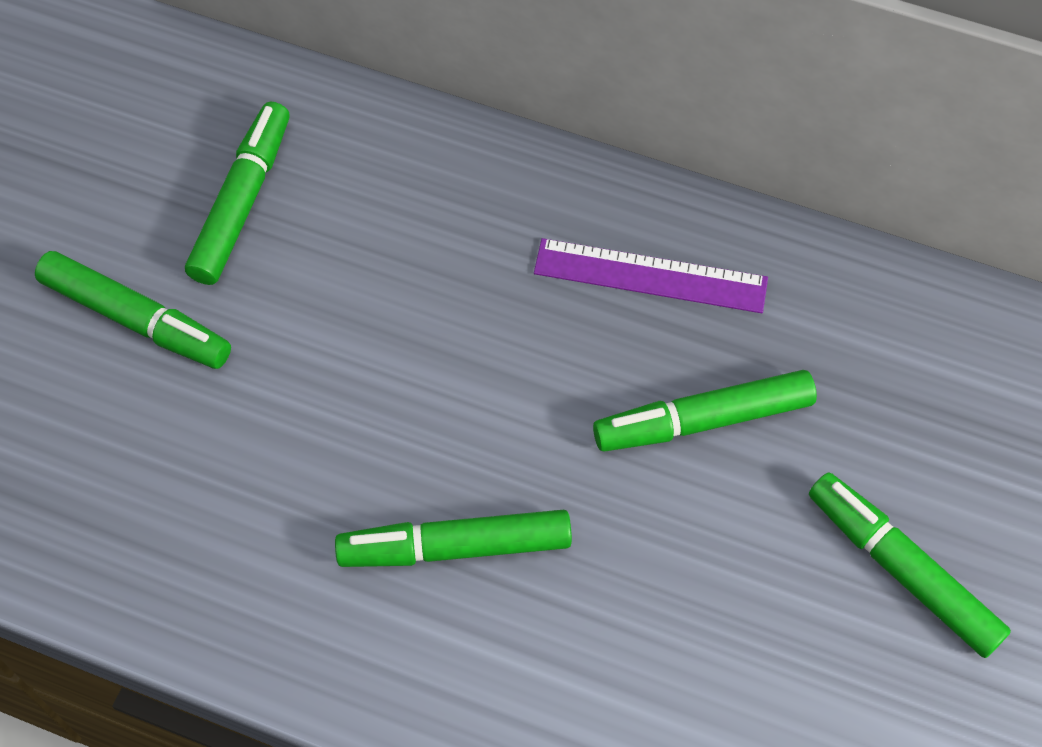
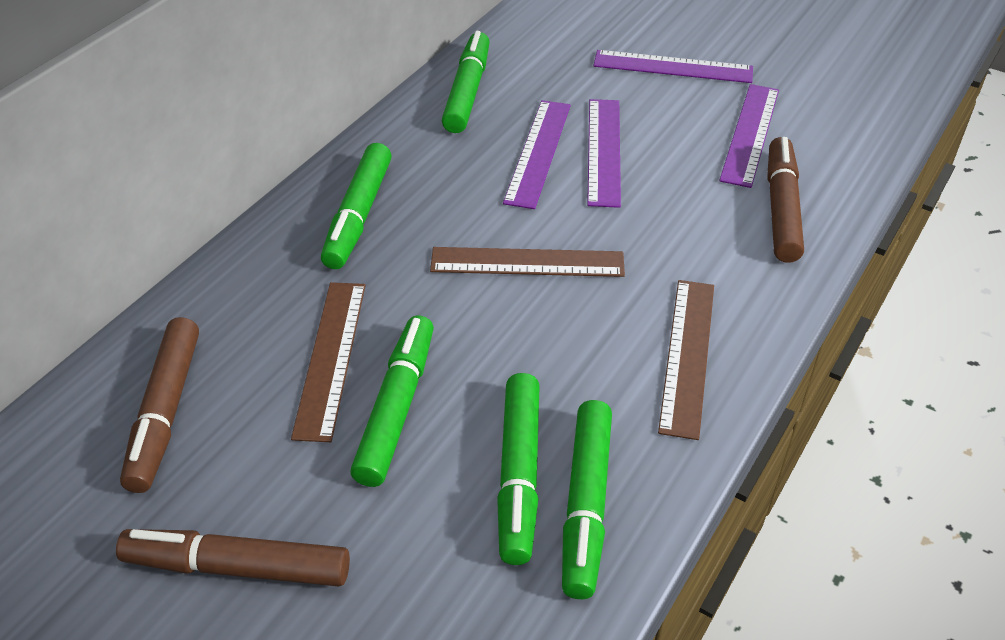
brown marker: none = 0 -> [116,529,350,586] [120,317,199,493] [767,137,804,263] = 3
brown ruler: none = 0 -> [291,282,366,442] [430,247,625,277] [658,280,714,440] = 3
purple ruler: [534,238,768,313] = 1 -> [503,100,571,209] [587,99,621,208] [593,50,753,83] [719,84,779,188] = 4

